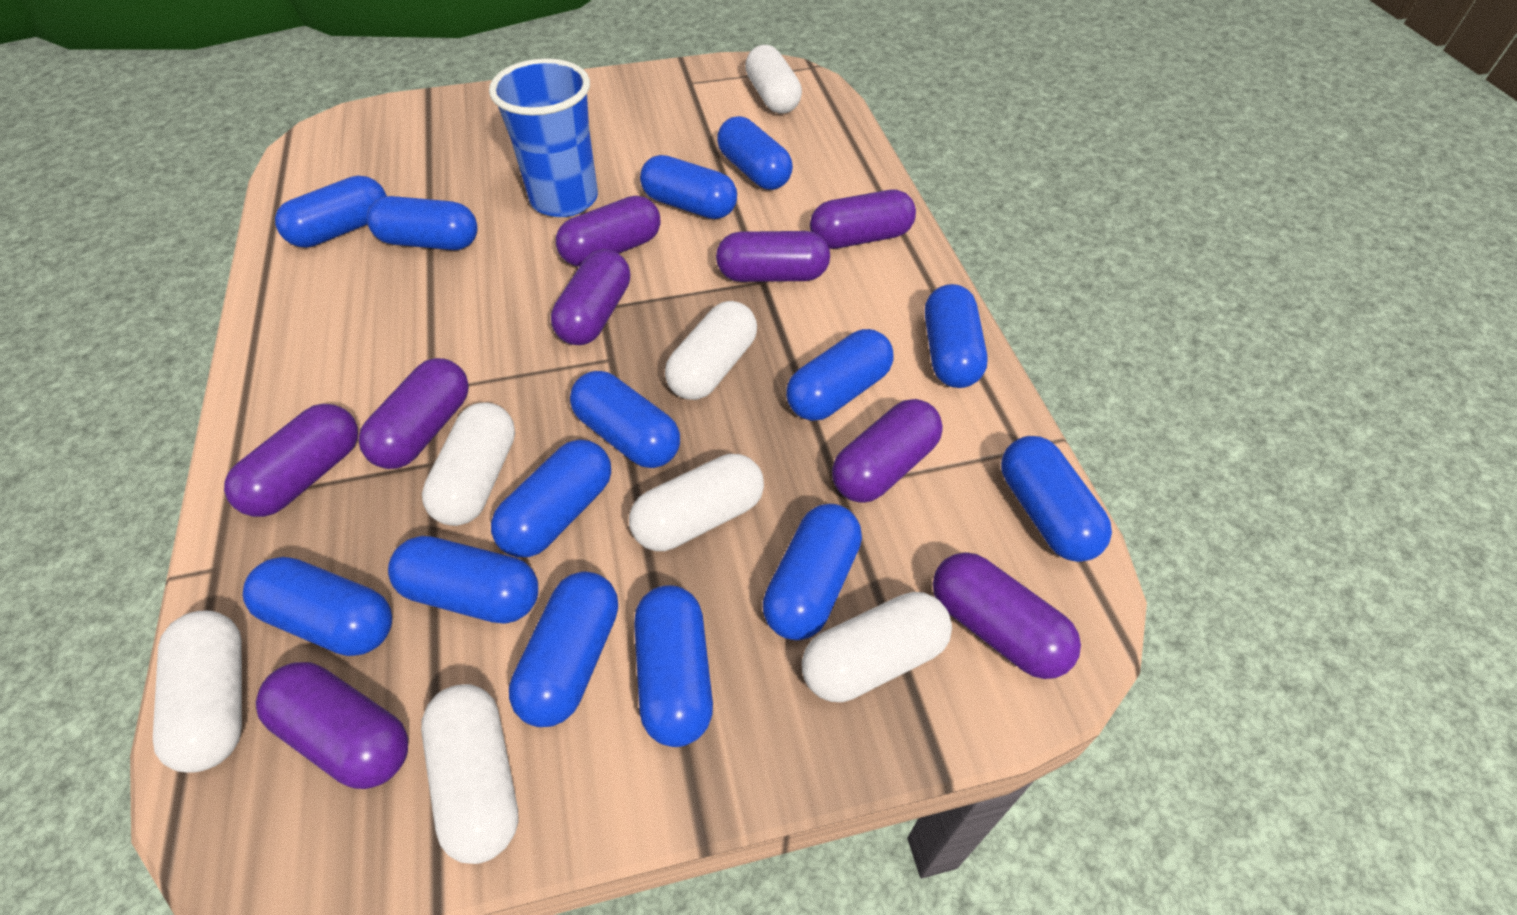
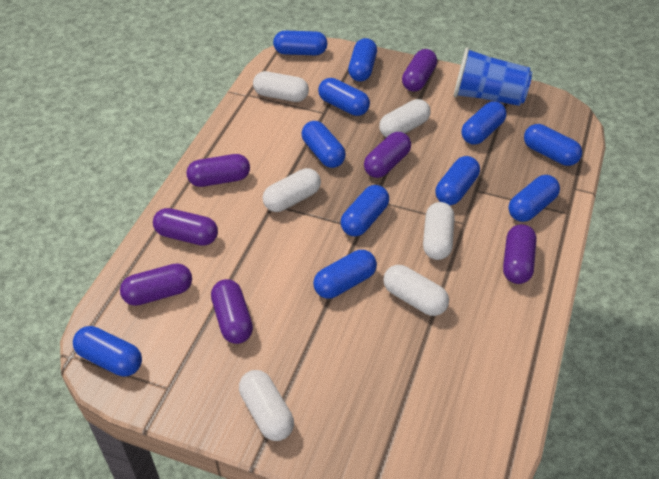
blue capsule: [243,557,392,656] [275,176,387,248] [367,196,478,250] [388,536,538,623] [491,439,611,557] [509,571,618,727] [570,371,680,468] [634,585,713,747] [640,155,737,219] [717,116,793,190] [763,504,862,640] [786,329,894,421] [925,284,987,388] [1001,436,1112,562] = 14 -> [73,326,142,377] [273,31,327,55] [302,121,346,168] [313,250,377,299] [318,78,370,116] [341,185,389,236] [348,38,377,82] [436,156,480,205] [461,101,507,145] [508,175,560,222] [524,124,582,166] = 11
purple capsule: [224,404,358,517] [256,662,408,789] [359,358,469,469] [551,249,630,345] [556,196,661,267] [716,231,830,282] [810,190,916,249] [832,399,943,503] [933,552,1081,679] = 9 -> [120,263,192,306] [153,208,218,246] [187,154,250,187] [211,279,253,344] [364,132,411,178] [402,49,437,92] [503,224,537,284] = 7
white capsule: [153,610,242,773] [421,684,519,864] [422,403,515,526] [629,454,764,551] [665,301,757,400] [745,45,802,113] [802,592,952,702] = 7 -> [239,370,294,441] [253,71,309,102] [263,168,321,212] [379,99,430,138] [383,265,449,316] [423,202,455,260] = 6

